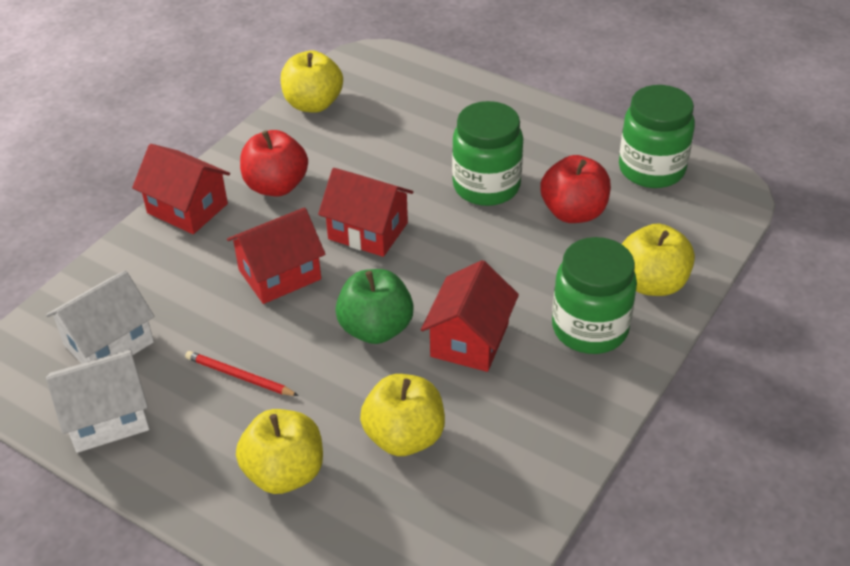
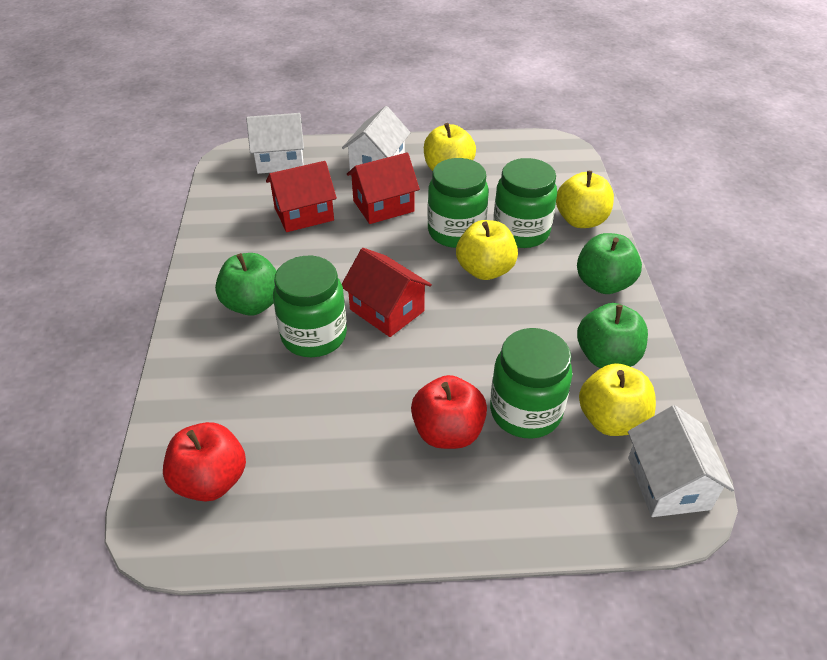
green apple: [335,269,414,344] = 1 -> [215,253,277,316] [577,233,642,294] [577,303,648,368] = 3
green jar: [452,101,523,206] [552,237,637,354] [619,85,695,188] = 3 -> [273,256,347,357] [427,158,489,248] [490,328,572,439] [493,158,557,248] = 4
red house: [132,144,230,234] [227,207,325,304] [318,168,413,257] [421,260,519,372] = 4 -> [266,161,337,232] [342,248,432,337] [347,152,420,224] = 3
red pencil: [185,351,299,396] = 1 -> none = 0
white house: [46,271,155,364] [46,350,150,453] = 2 -> [246,113,304,174] [342,106,411,170] [628,405,734,517] = 3

